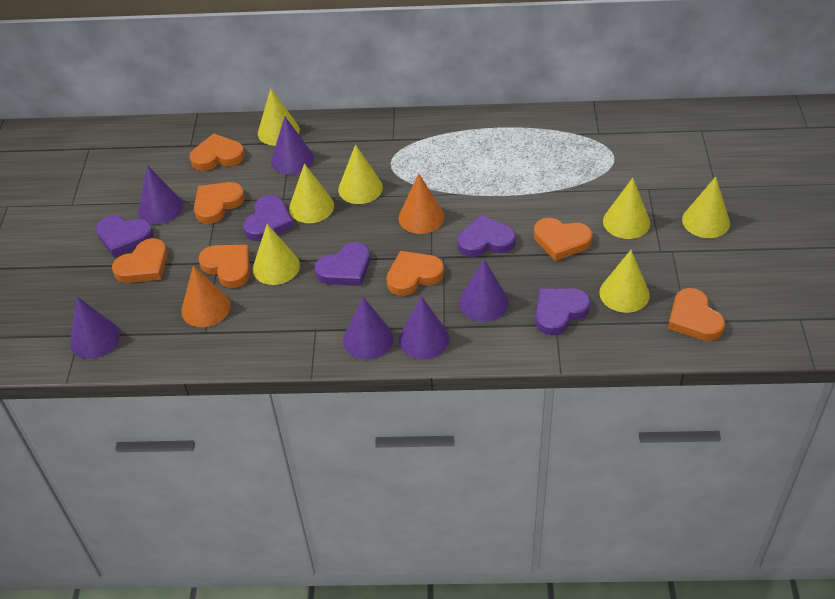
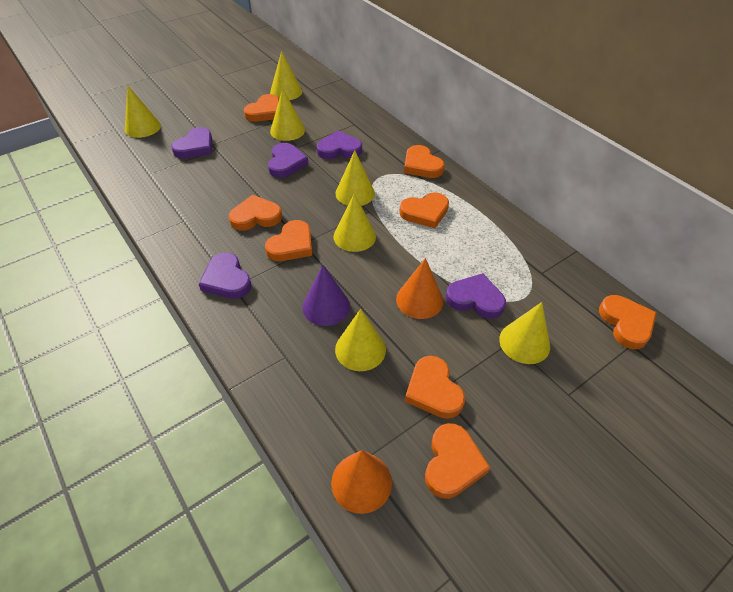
orange heart: [112,238,168,283] [190,133,245,171] [194,182,245,224] [198,245,250,288] [386,251,444,296] [534,218,592,261] [668,288,725,341] = 7 -> [229,195,282,231] [244,94,279,122] [265,220,312,261] [399,192,449,228] [404,145,445,178] [405,356,465,419] [425,423,490,499] [599,295,657,349] = 8
purple cone: [70,297,120,359] [138,165,183,224] [271,117,314,175] [343,297,394,360] [399,296,449,359] [459,259,509,322] = 6 -> [302,265,350,326] = 1

